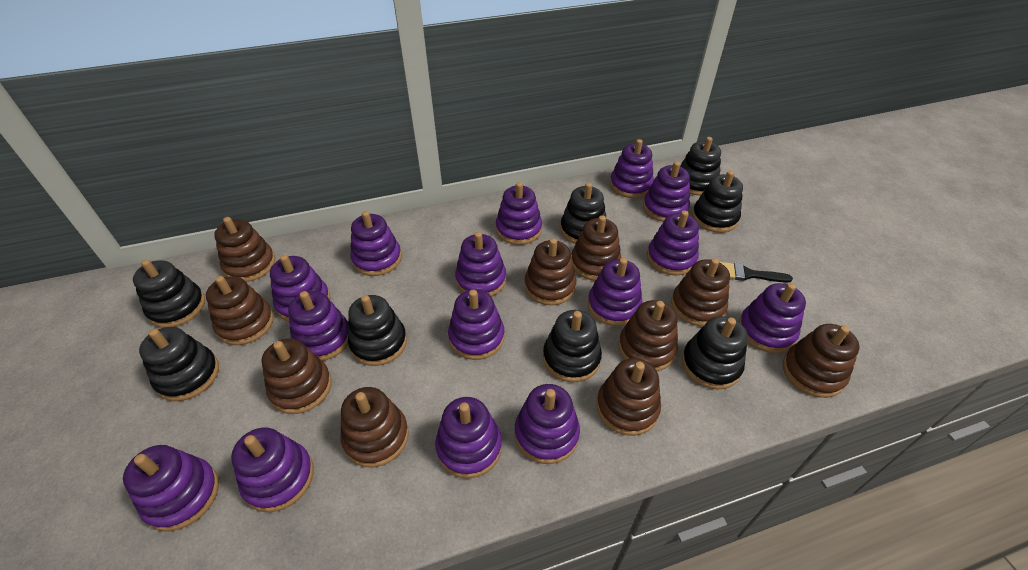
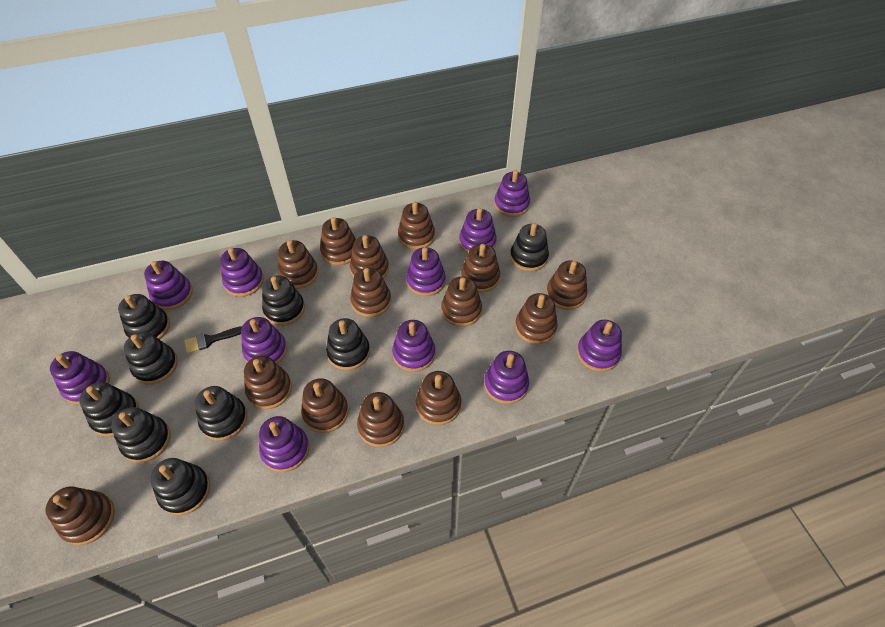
black stacking toy: [133,259,205,328] [139,327,219,401] [348,295,407,366] [543,310,602,382] [560,183,606,244] [680,137,721,196] [682,316,748,390] [692,171,743,233] = 8 -> [79,382,139,437] [111,407,171,463] [118,294,170,339] [124,332,178,385] [150,458,210,516] [195,386,247,441] [262,275,305,326] [326,318,370,370] [510,223,549,271] = 9
brown stacking toy: [206,276,274,345] [214,217,275,282] [261,338,332,414] [341,387,409,467] [524,238,576,305] [571,215,621,281] [596,358,661,436] [619,300,678,371] [671,258,730,327] [783,324,860,398] = 10 -> [45,486,115,545] [244,356,292,409] [278,240,318,289] [301,378,348,433] [320,217,356,265] [350,235,389,279] [350,267,391,317] [357,392,404,447] [398,202,435,250] [416,371,461,425] [441,276,482,327] [461,244,500,293] [515,293,558,344] [546,260,587,310] = 14
purple stacking toy: [123,445,219,532] [231,427,314,512] [270,255,330,322] [288,291,348,361] [350,211,402,276] [435,397,502,478] [448,290,505,360] [455,232,506,297] [496,182,542,245] [515,384,580,464] [588,258,643,326] [610,139,654,198] [643,161,690,222] [647,210,699,275] [739,283,806,353] = 15 -> [50,351,110,405] [144,261,193,310] [220,248,264,297] [241,317,287,364] [259,416,309,472] [392,320,435,372] [406,247,446,296] [459,208,497,253] [484,351,529,404] [494,170,530,217] [577,320,622,372] = 11

